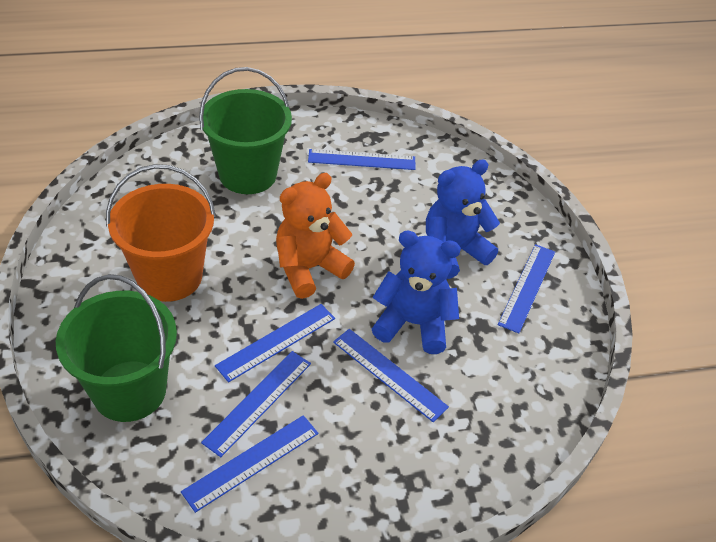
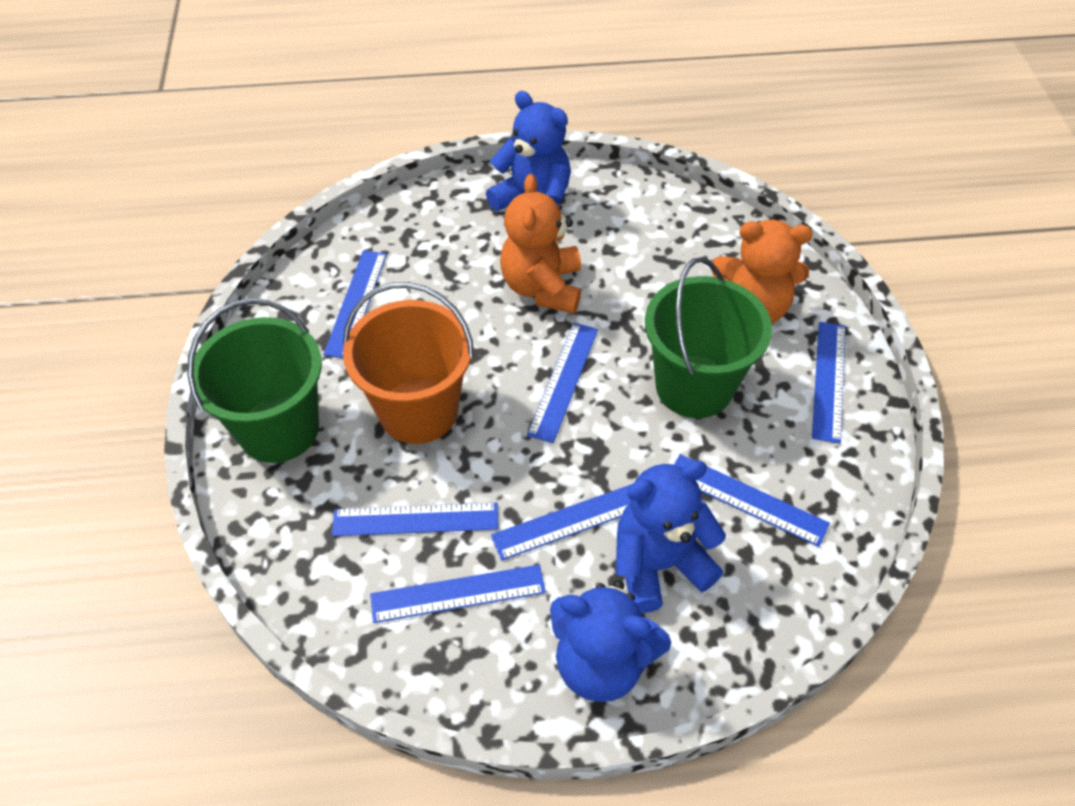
blue ruler: [181,415,319,513] [201,351,311,457] [215,304,335,382] [308,149,416,170] [333,329,449,422] [498,244,555,333] = 6 -> [323,250,387,358] [332,503,498,536] [370,564,546,623] [491,483,634,560] [527,323,598,443] [674,454,830,547] [812,322,846,444] = 7
blue teddy bear: [372,231,461,354] [426,159,500,279] = 2 -> [486,91,571,211] [550,580,671,702] [616,460,726,613] = 3
orange teddy bear: [276,173,355,299] = 1 -> [500,174,581,314] [711,220,813,324] = 2

